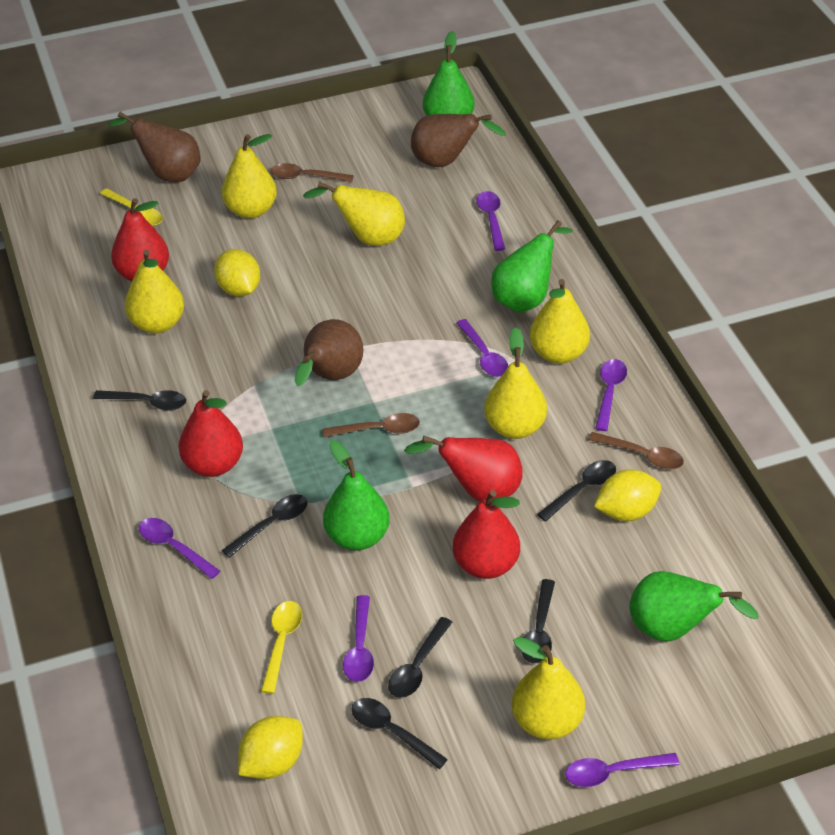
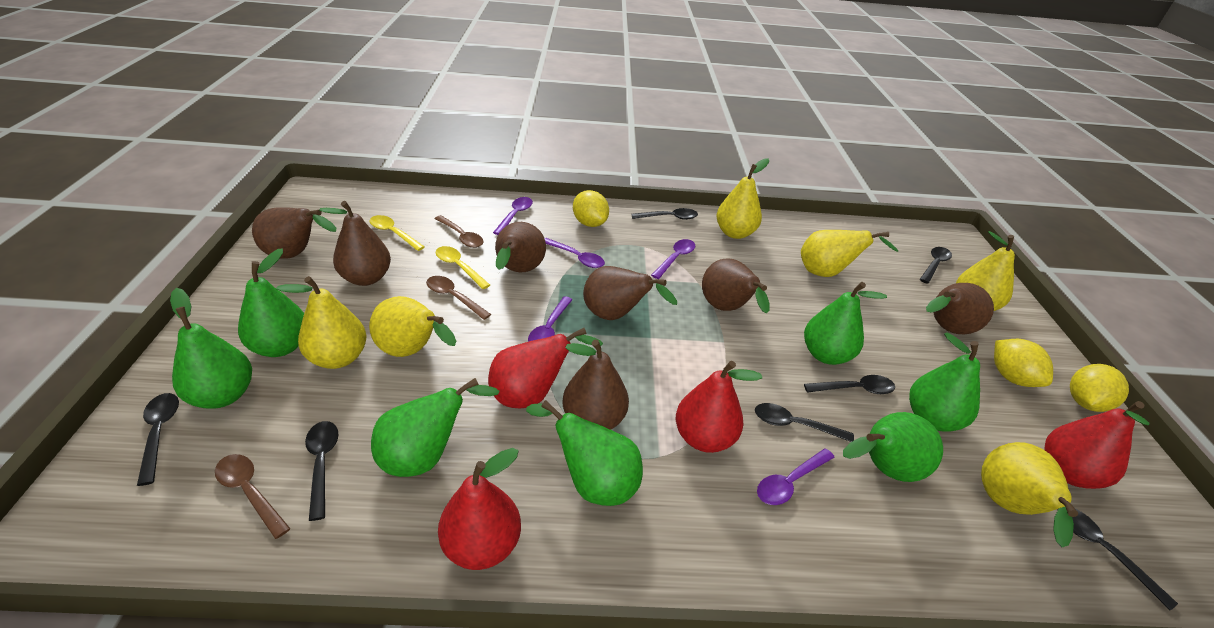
black spoon: [93,390,186,411] [222,494,307,558] [352,698,448,769] [388,617,453,698] [521,579,555,663] [537,460,616,521] = 6 -> [137,393,179,486] [305,421,338,521] [631,208,698,220] [755,403,854,442] [804,375,895,394] [920,247,952,284] [1057,508,1178,610] = 7
brown pear: [108,112,201,182] [295,319,363,386] [411,114,506,167] = 3 -> [252,207,336,259] [319,201,391,286] [495,222,546,272] [563,340,629,430] [583,266,677,320] [702,258,770,314] [926,283,994,334] = 7
green pear: [323,440,390,550] [423,31,475,116] [491,220,573,313] [630,571,759,642] = 4 -> [170,288,252,409] [238,249,304,357] [371,378,500,477] [526,400,643,506] [804,282,887,365] [843,412,943,482] [909,332,980,432] = 7
purple spoon: [139,518,220,579] [343,595,374,682] [456,319,508,377] [476,191,505,251] [565,753,679,787] [595,359,627,431] = 6 -> [493,197,533,235] [528,296,572,342] [544,238,605,268] [651,239,695,279] [757,448,835,505] = 5

